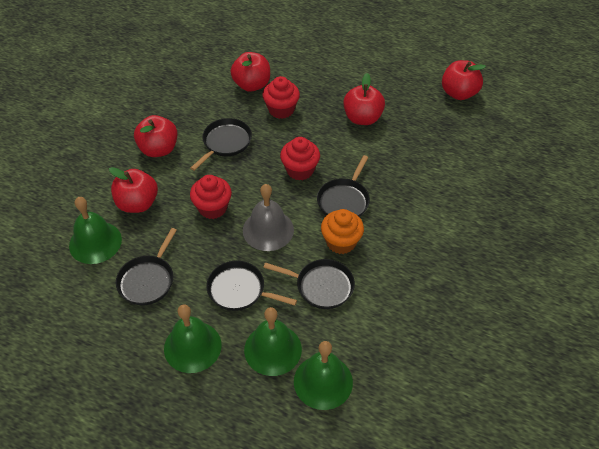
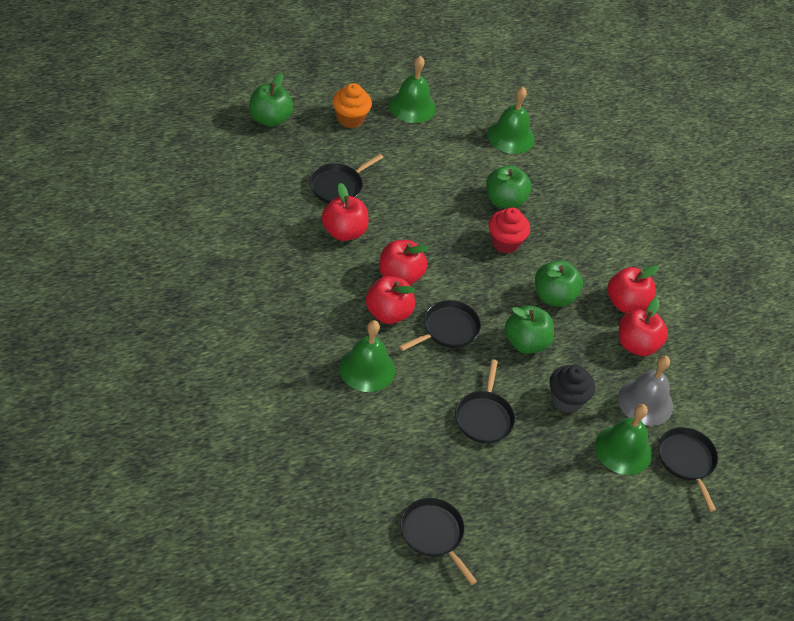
black cupcake: none = 0 -> [550,365,595,413] = 1
green apple: none = 0 -> [249,73,293,127] [486,165,531,209] [505,306,554,354] [535,260,583,307] = 4
red cupcake: [190,175,232,219] [262,76,300,119] [280,137,320,180] = 3 -> [489,207,530,253] = 1

